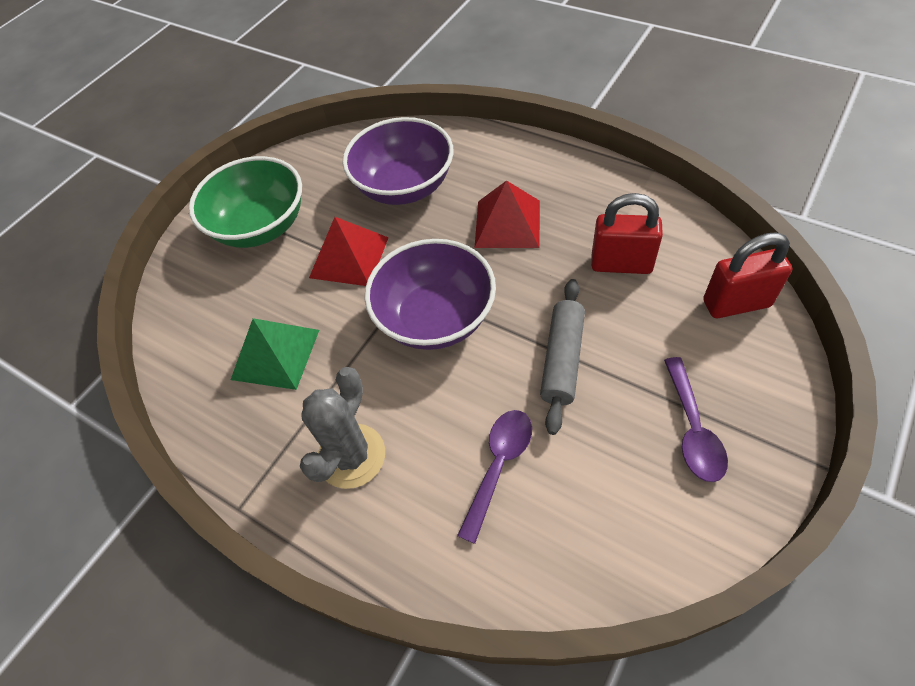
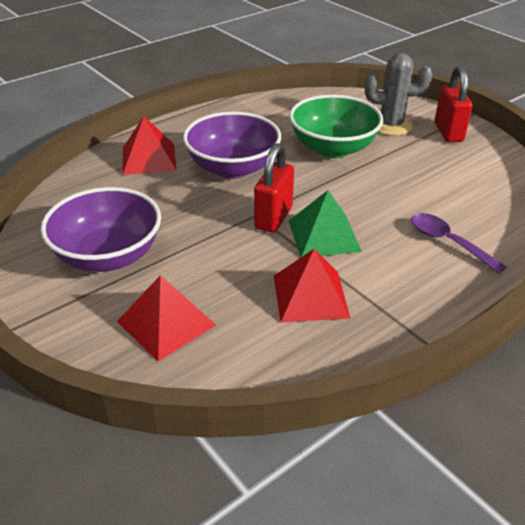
grey rolling pin: [540,279,585,435] = 1 -> none = 0
purple spoon: [457,410,532,544] [664,357,728,482] = 2 -> [411,213,506,274] = 1
red pyramid: [309,217,389,286] [475,180,540,248] = 2 -> [117,275,216,361] [123,116,177,175] [274,249,350,323] = 3

